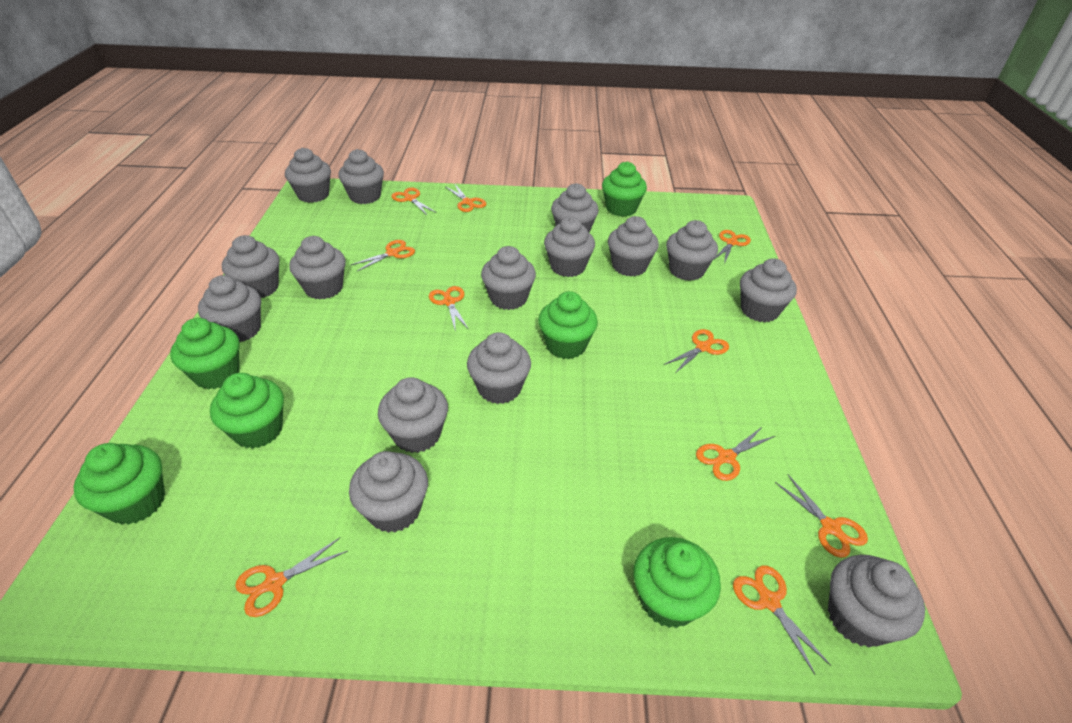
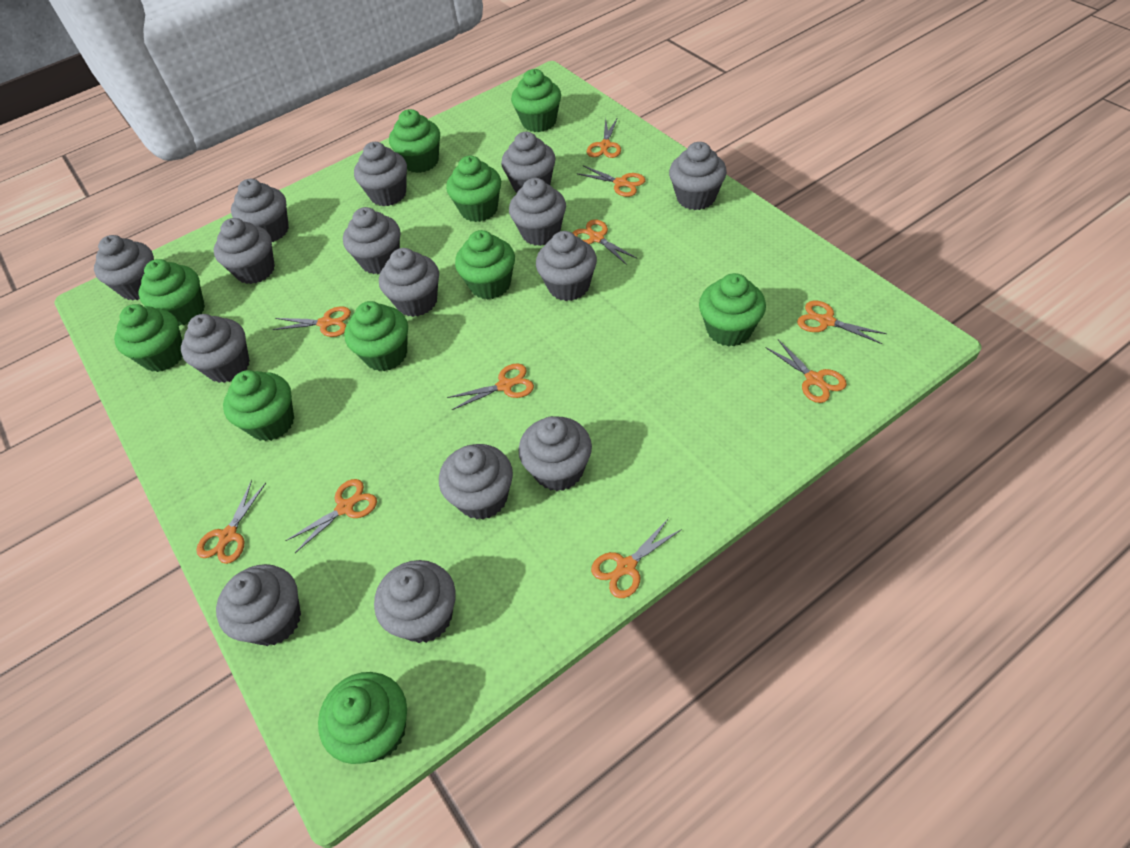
green cupcake: [74,443,165,525] [170,318,240,390] [210,373,284,449] [538,291,598,359] [602,161,647,217] [633,537,721,628] = 6 -> [114,304,183,372] [138,259,205,326] [223,370,294,441] [318,672,407,764] [344,301,408,371] [389,109,440,173] [446,156,501,222] [455,230,515,300] [511,69,561,132] [699,273,766,347] = 10

